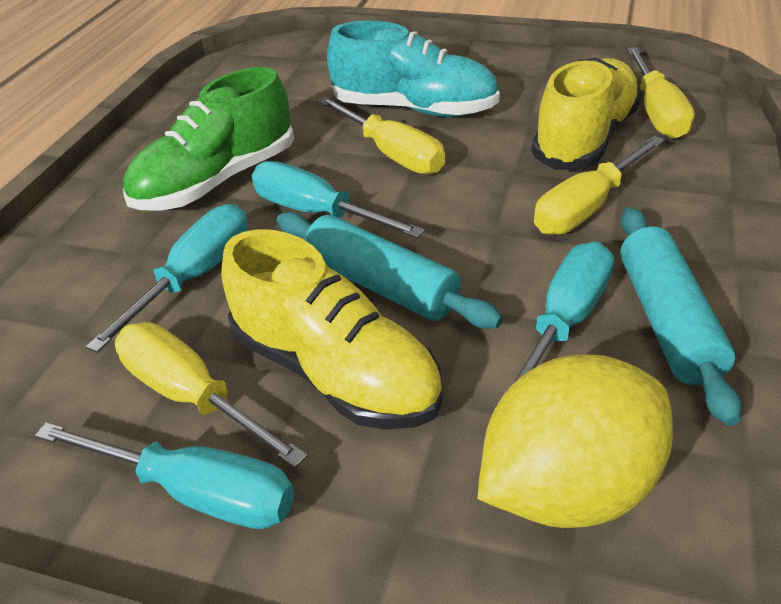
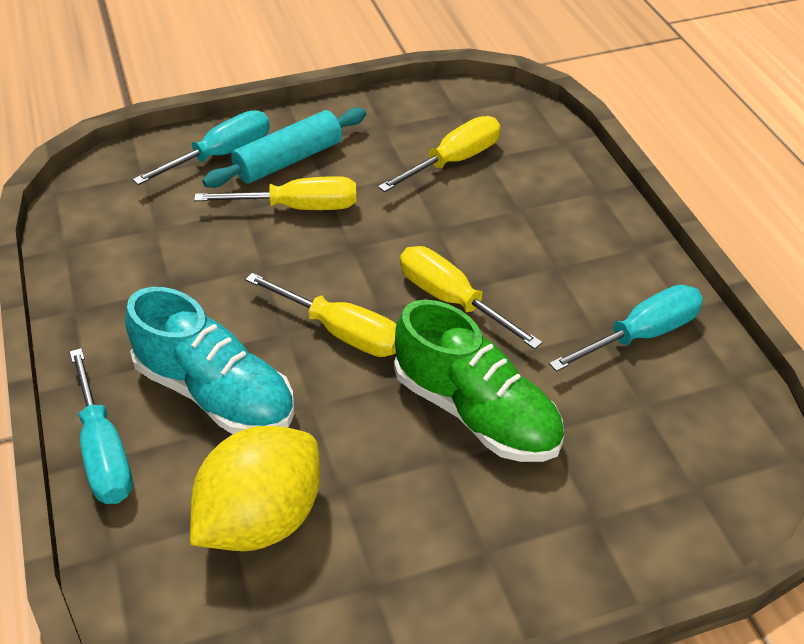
turquoise rolling pin: [277,212,503,328] [620,207,742,426] = 2 -> [202,108,366,188] = 1
turquoise screwdriver: [35,422,295,529] [86,204,248,353] [252,161,425,238] [496,242,614,406] = 4 -> [70,348,133,504] [133,110,270,185] [549,285,703,372] = 3
yellow shoe: [221,229,443,430] [531,58,642,170] = 2 -> none = 0

